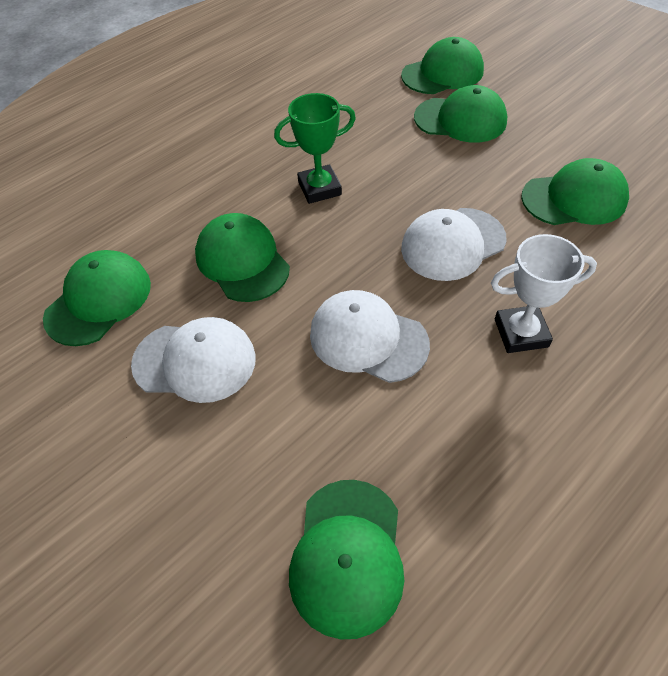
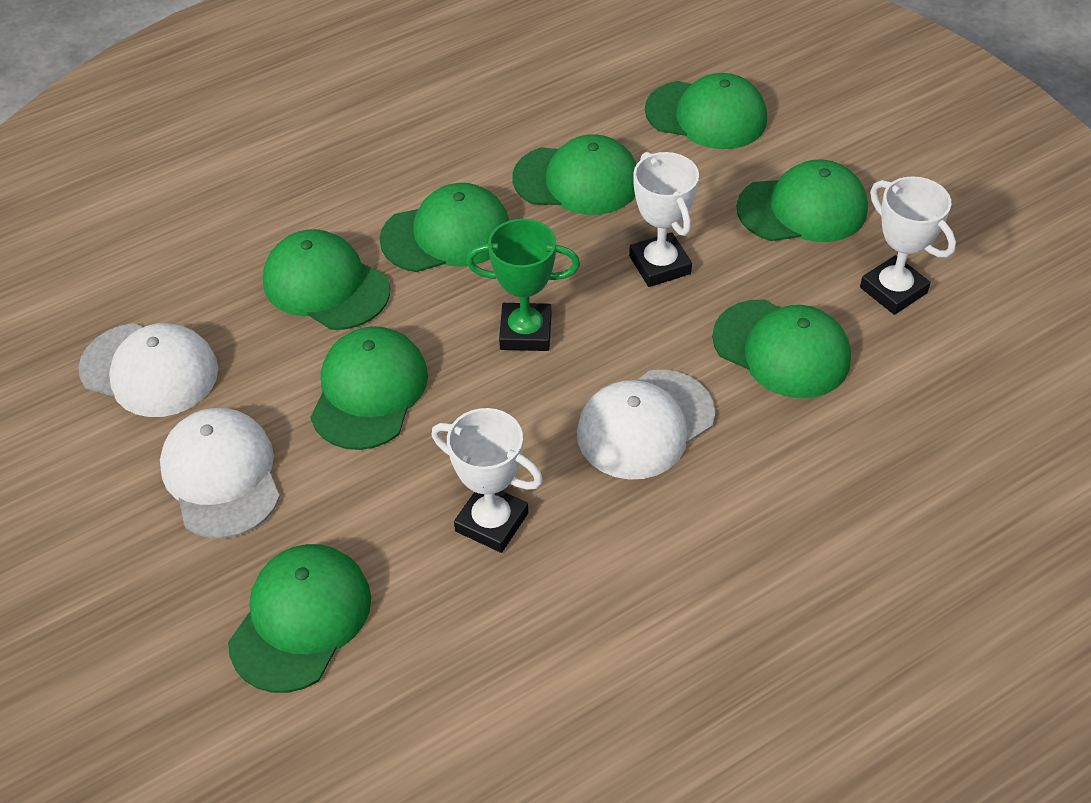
green cap: [43,250,151,346] [195,213,290,302] [289,480,404,639] [401,37,484,94] [414,85,507,143] [521,158,629,225] = 6 -> [228,544,371,693] [263,229,390,330] [311,326,428,450] [379,183,509,272] [513,134,637,215] [645,73,767,149] [712,300,851,398] [737,160,868,242] = 8
white trophy: [491,234,597,353] = 1 -> [432,408,543,553] [629,152,699,287] [860,176,956,315] = 3

